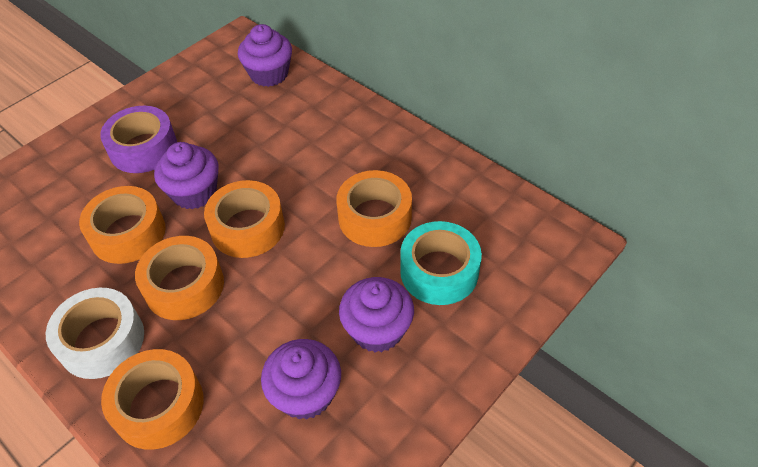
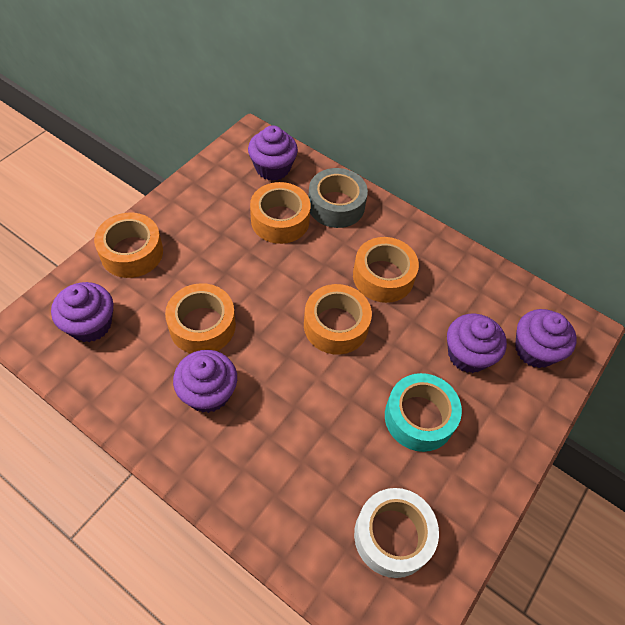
grey tape: none = 0 -> [308,168,368,228] = 1
purple cupcake: [154,142,219,209] [238,24,292,87] [261,339,341,420] [339,277,414,353] = 4 -> [51,282,113,342] [173,350,237,413] [248,125,298,181] [447,313,507,373] [515,309,577,368] = 5
purple tape: [100,106,177,173] = 1 -> none = 0

